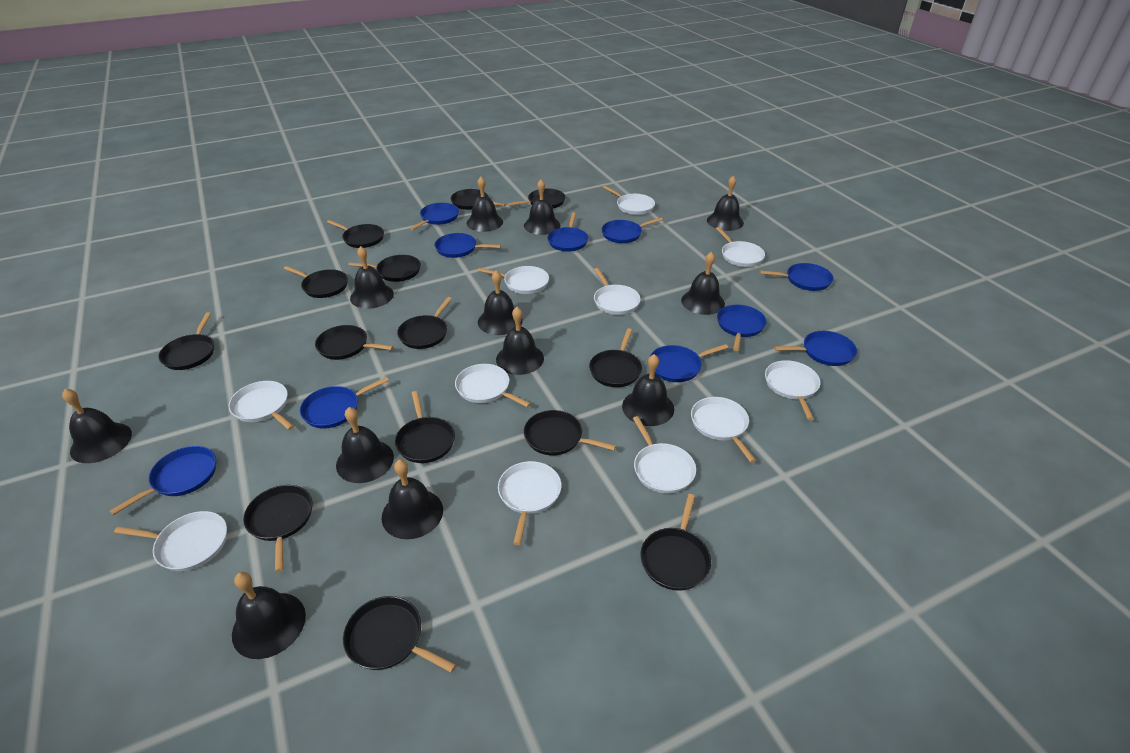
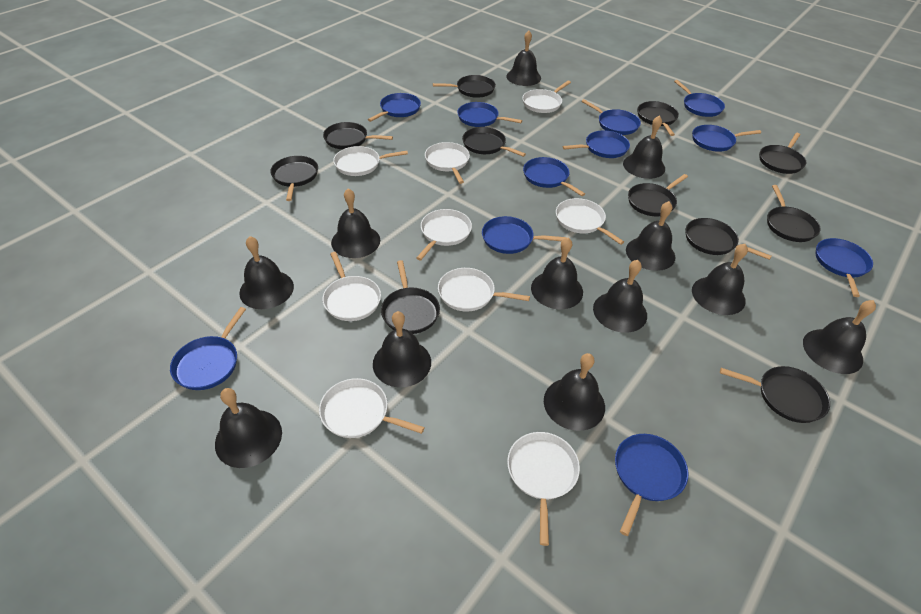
black pan: [158,312,214,370] [243,485,313,572] [284,266,348,298] [315,325,393,360] [327,220,384,248] [343,596,456,673] [348,255,421,282] [395,391,455,463] [397,297,452,349] [451,189,506,210] [508,188,566,209] [524,410,616,455] [589,328,642,387] [641,494,711,591] = 14 -> [270,156,318,201] [323,122,393,149] [381,260,440,334] [433,75,496,98] [462,127,526,157] [628,174,688,216] [637,101,679,136] [686,218,772,260] [720,366,830,423] [760,133,806,174] [767,185,821,242] = 11
blue pan: [110,446,216,515] [300,377,389,428] [410,203,459,230] [434,233,501,258] [547,212,588,252] [602,217,663,243] [650,344,728,382] [717,305,766,351] [760,263,833,291] [774,331,857,366] = 10 -> [170,307,246,390] [368,93,421,122] [457,102,522,127] [482,216,567,254] [523,157,585,196] [563,130,630,158] [581,99,641,135] [615,434,688,536] [674,80,725,117] [692,125,761,152] [816,238,873,297] = 11
white pan: [114,511,227,571] [229,381,294,430] [455,364,531,407] [478,266,549,294] [498,461,561,545] [594,268,640,315] [603,186,655,215] [633,416,696,493] [691,397,756,463] [716,227,765,267] [765,360,821,420] = 11 -> [319,378,425,438] [322,252,381,321] [333,146,408,176] [416,209,472,260] [425,142,470,184] [438,268,530,312] [507,432,580,546] [522,81,571,113] [556,198,624,245] = 9

